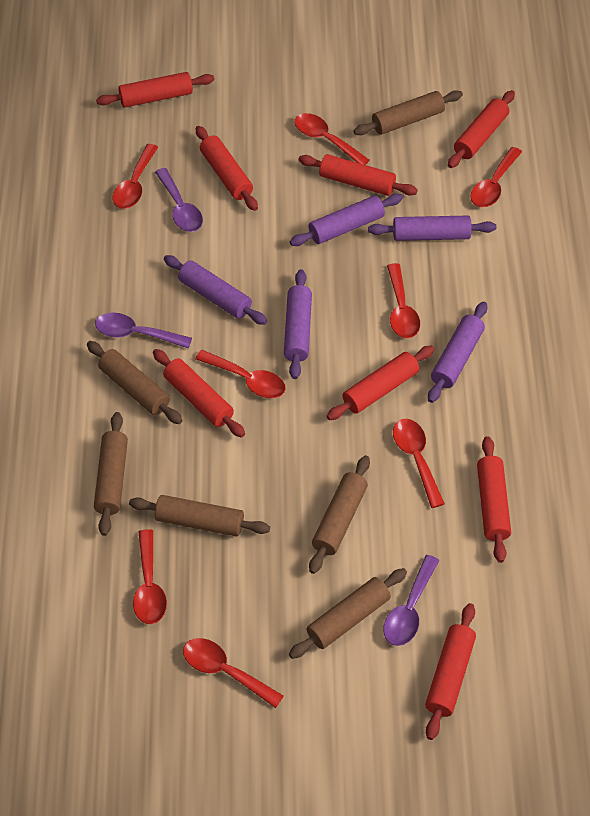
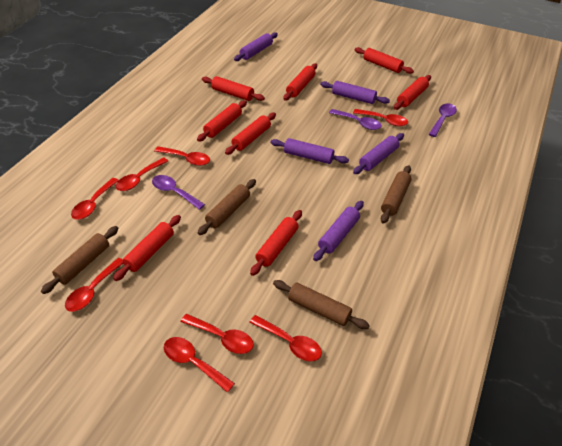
brown rolling pin: [87,341,182,424] [94,412,128,536] [129,495,270,537] [289,568,407,659] [309,456,370,574] [354,90,463,135] = 6 -> [41,226,119,294] [198,179,256,235] [273,280,370,329] [381,165,411,224] = 4

